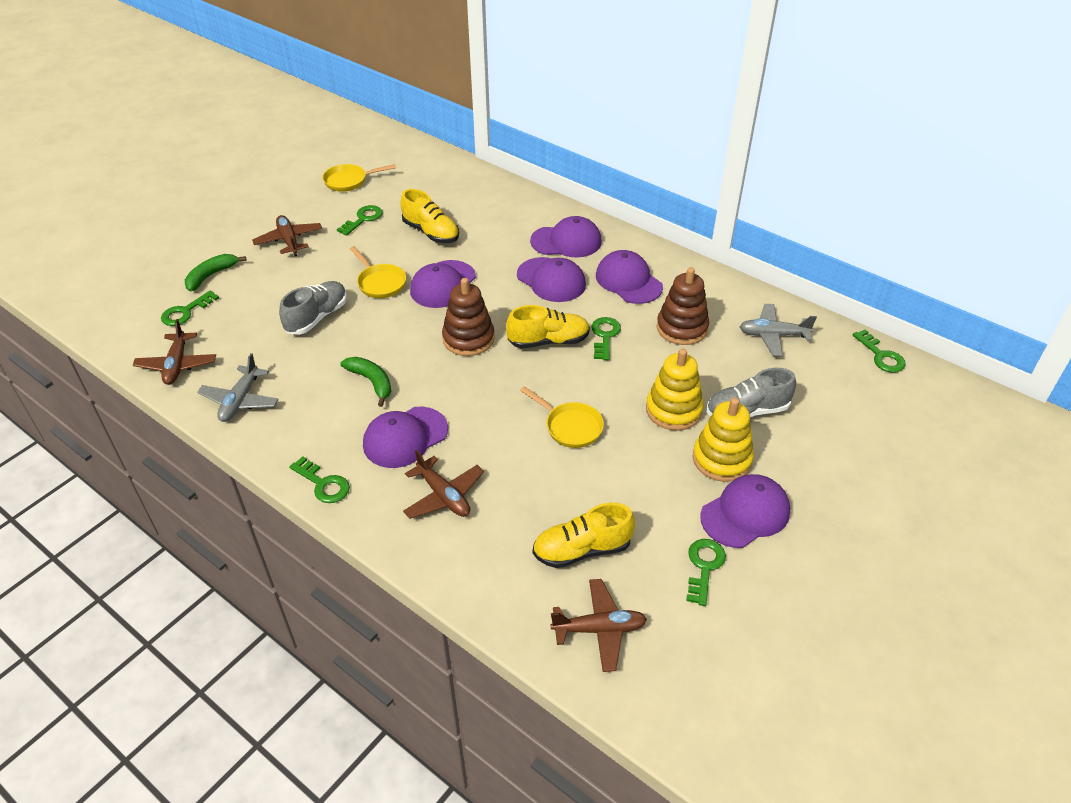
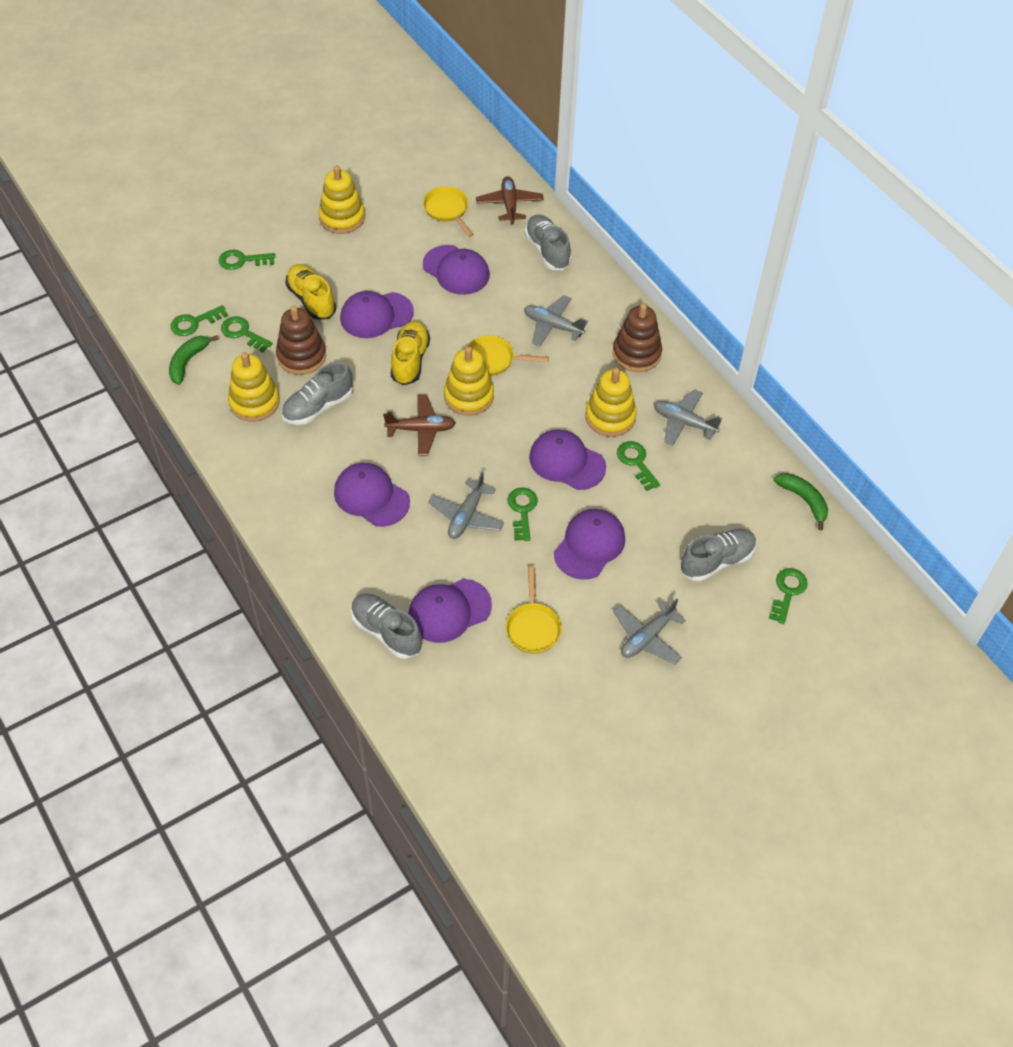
brown plane: [133,319,216,385] [252,215,322,256] [403,450,484,519] [550,579,647,672] = 4 -> [383,395,456,456] [476,176,544,224] = 2
grey plane: [197,353,279,422] [740,304,817,356] = 2 -> [428,472,504,539] [524,295,588,346] [613,599,686,665] [654,389,722,446] = 4
grey shoe: [279,281,347,335] [706,368,796,417] = 2 -> [282,362,353,425] [351,593,422,659] [525,215,571,270] [681,529,756,581] = 4
yellow shoe: [401,189,459,243] [506,305,590,348] [533,503,635,568] = 3 -> [285,264,336,320] [391,321,430,385] = 2
yellow stacking toy: [646,349,703,430] [693,398,754,482] = 2 -> [228,352,280,422] [319,165,365,234] [444,346,494,416] [585,368,637,437] = 4

